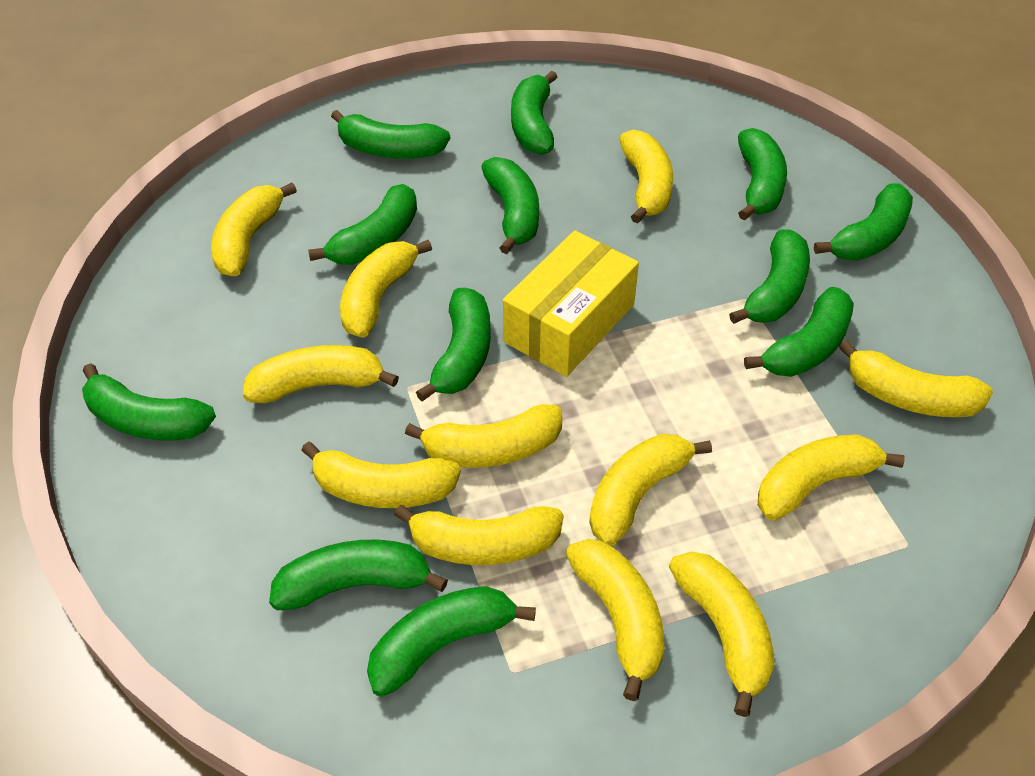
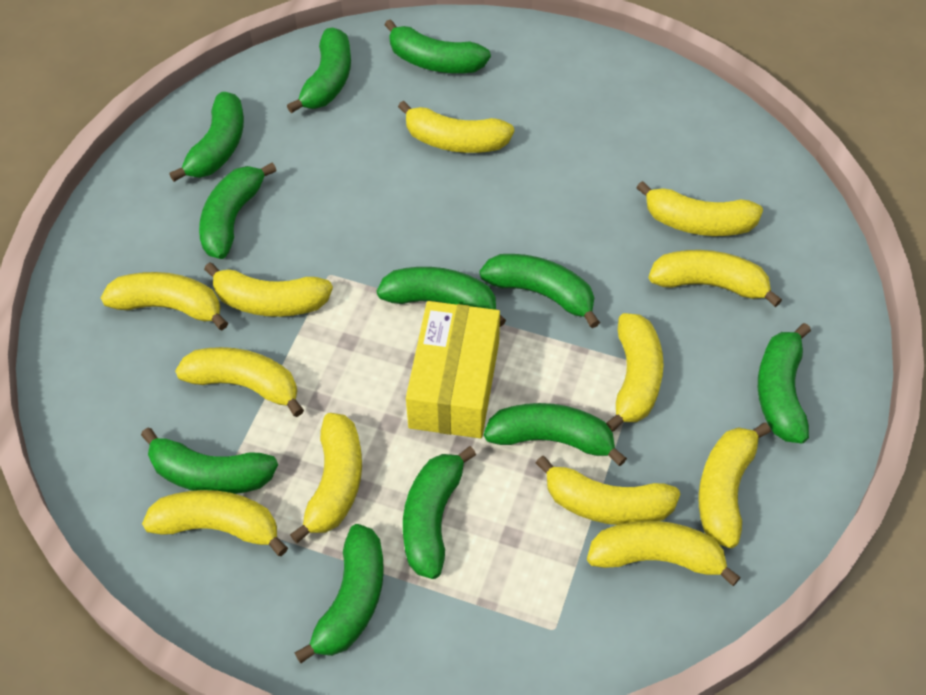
green banana: [82,363,216,440] [269,540,448,610] [308,184,417,265] [331,110,450,159] [367,586,536,697] [416,288,491,401] [482,157,539,254] [511,71,557,155] [729,229,810,324] [738,128,787,221] [744,287,854,377] [814,183,913,261] = 12 -> [141,428,278,494] [169,92,244,182] [199,162,277,259] [287,27,351,113] [295,524,384,663] [377,267,506,327] [385,19,491,73] [403,446,476,579] [480,254,600,328] [484,403,627,466] [758,323,811,443] = 11

